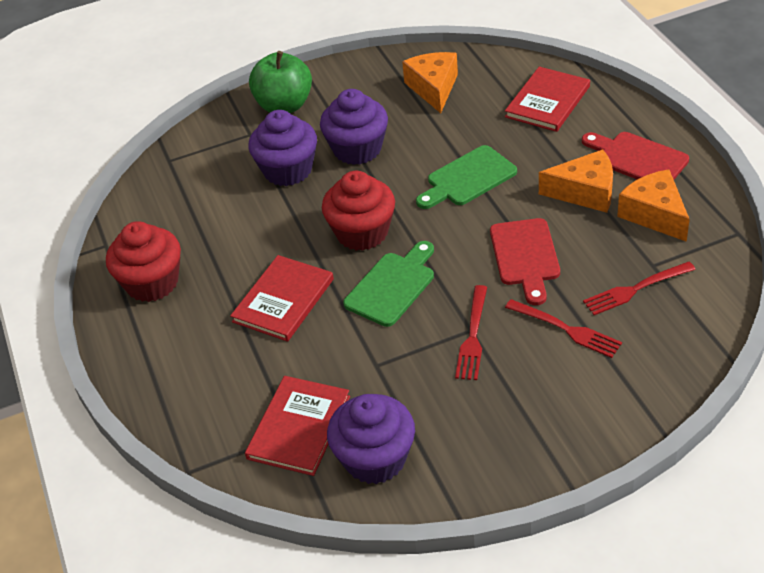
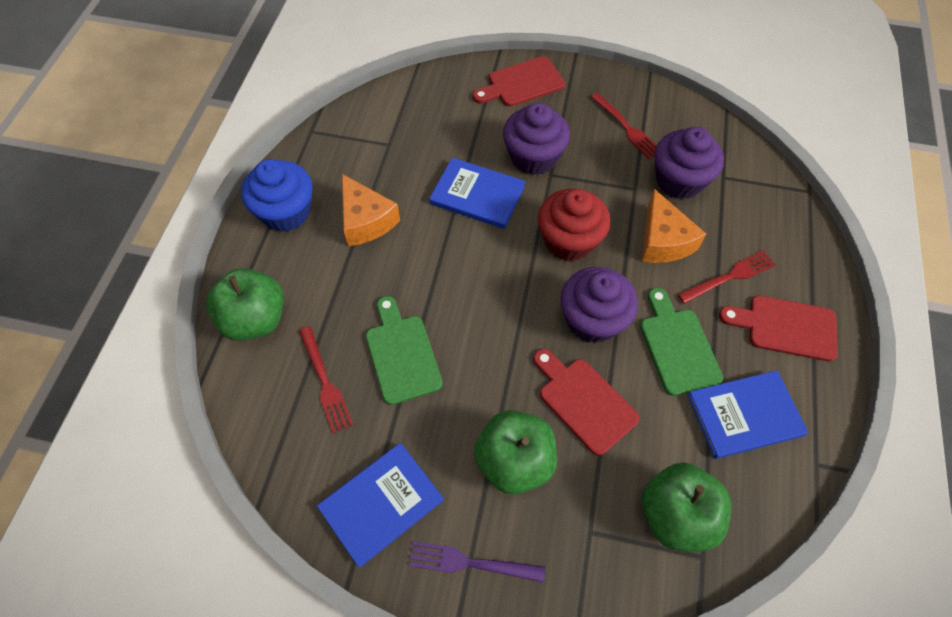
blue book: none = 0 -> [317,443,444,568] [429,158,526,229] [687,370,808,459] = 3
blue cupcake: none = 0 -> [241,159,312,232] = 1
green apple: [249,51,312,113] = 1 -> [206,268,284,341] [474,410,557,495] [642,462,731,552] = 3
orange cheese: [402,52,458,113] [539,149,613,213] [617,170,690,242] = 3 -> [342,174,400,246] [642,189,706,263] = 2
purple fork: none = 0 -> [408,541,545,582] = 1
red book: [230,255,334,342] [245,376,350,476] [505,67,590,132] = 3 -> none = 0
red cupcake: [106,221,181,302] [322,171,395,251] = 2 -> [538,189,610,261] = 1
red cutting board: [490,218,560,305] [582,132,689,180] = 2 -> [473,56,565,106] [533,349,639,456] [719,296,838,361] = 3

